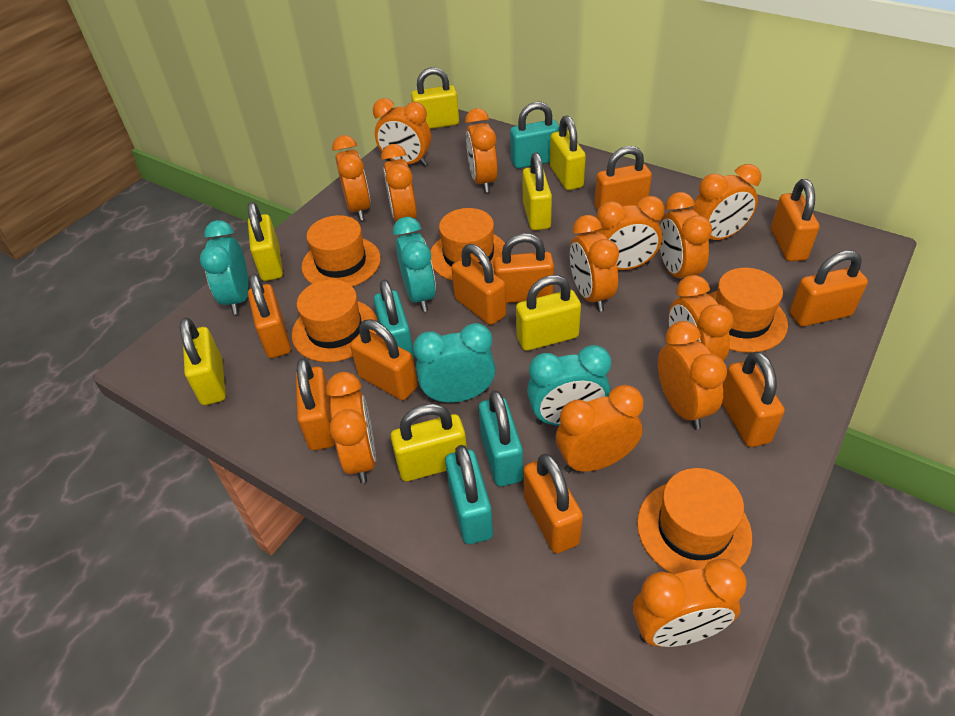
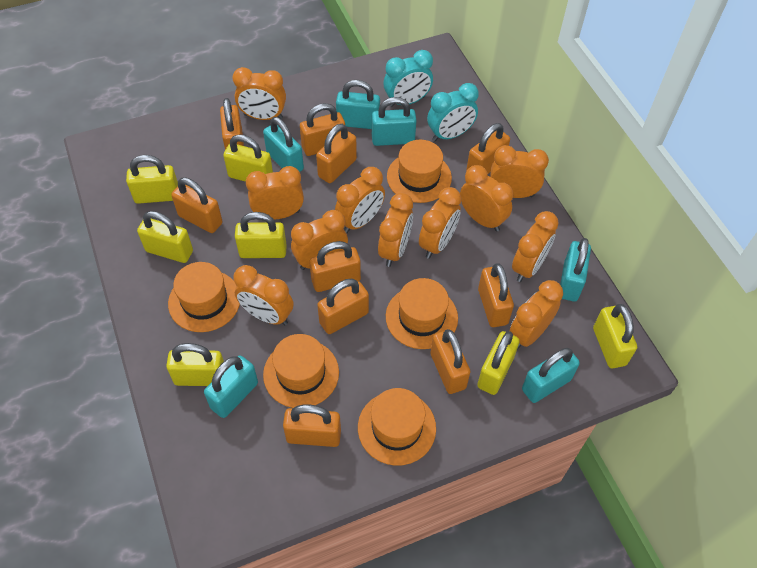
orange clock: [326,372,376,483] [332,135,371,221] [373,98,431,166] [381,144,417,222] [465,108,498,193] [556,385,643,473] [570,215,619,312] [595,196,665,270] [633,559,747,647] [658,321,727,429] [660,192,712,278] [669,275,734,361] [692,164,761,240] = 13 -> [232,67,286,120] [234,265,294,325] [246,166,304,220] [291,210,348,270] [335,167,385,233] [378,193,413,267] [419,187,462,259] [460,165,513,232] [490,145,549,198] [510,280,563,349] [512,211,559,282] = 11
turquoise clock: [200,220,248,315] [393,217,436,312] [413,323,496,403] [527,345,611,425] = 4 -> [384,50,433,107] [427,83,479,141] = 2
turquoise padlock: [374,279,414,360] [445,445,493,544] [479,390,523,486] [510,102,559,169] = 4 -> [204,355,258,418] [263,117,304,172] [336,80,380,129] [372,97,416,146] [522,348,580,403] [560,238,591,302] = 6

